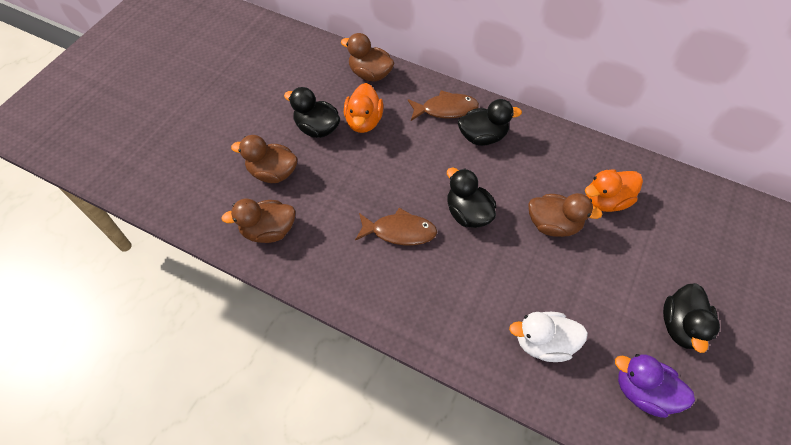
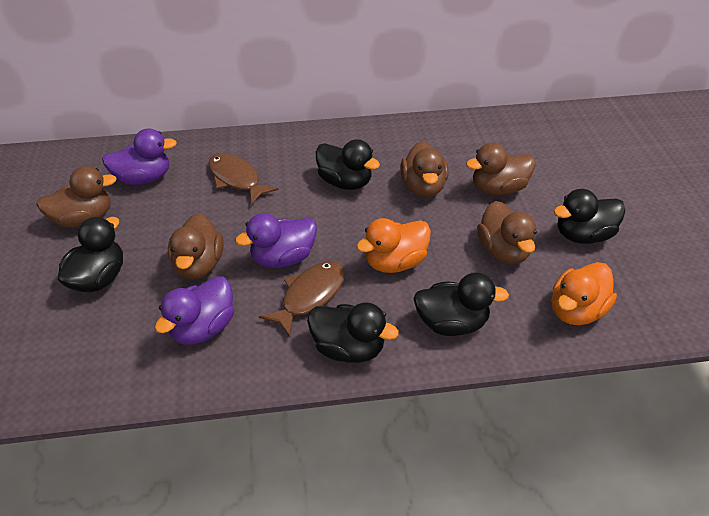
black duck: [284,87,340,138] [447,168,496,228] [458,99,522,146] [663,283,720,353] = 4 -> [58,217,123,292] [307,302,399,363] [316,139,380,190] [413,272,509,336] [554,189,626,244] = 5
brown duck: [221,199,296,243] [231,135,298,183] [341,33,394,82] [528,193,603,237] = 4 -> [36,166,117,228] [168,213,224,279] [400,141,449,197] [466,143,536,195] [477,201,537,264] = 5
purple duck: [615,354,695,418] = 1 -> [102,128,177,185] [154,276,234,344] [235,213,317,268] = 3
white duck: [509,312,588,362] = 1 -> none = 0

